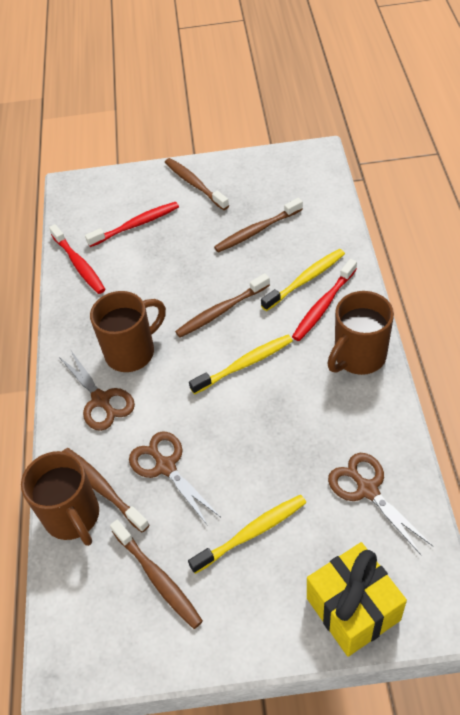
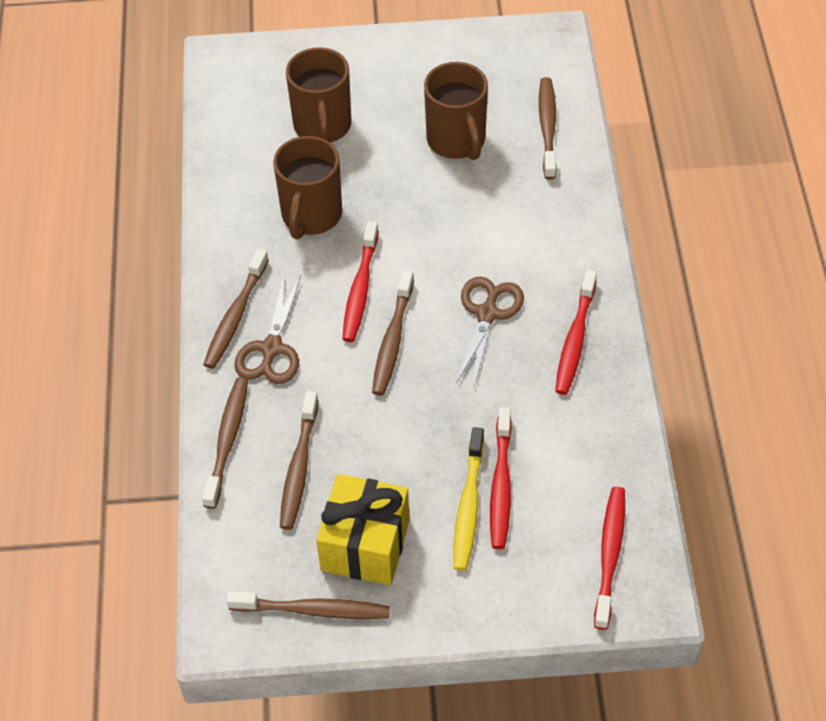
brown scissors: [58,349,135,431] [129,431,220,526] [328,453,434,556] = 3 -> [234,276,301,384] [456,277,524,386] = 2
brown toothbrush: [62,448,149,533] [110,519,203,629] [165,158,229,210] [175,273,270,338] [214,198,303,253] = 5 -> [202,378,248,509] [203,248,269,369] [226,591,390,619] [280,391,319,530] [372,270,414,396] [539,77,557,179] = 6
red toothbrush: [49,224,105,294] [85,202,179,247] [292,259,357,341] = 3 -> [342,221,379,342] [490,407,512,549] [555,270,597,395] [594,486,625,630] = 4
yellow toothbrush: [188,495,306,574] [189,335,293,395] [261,249,345,311] = 3 -> [453,427,484,571] = 1

